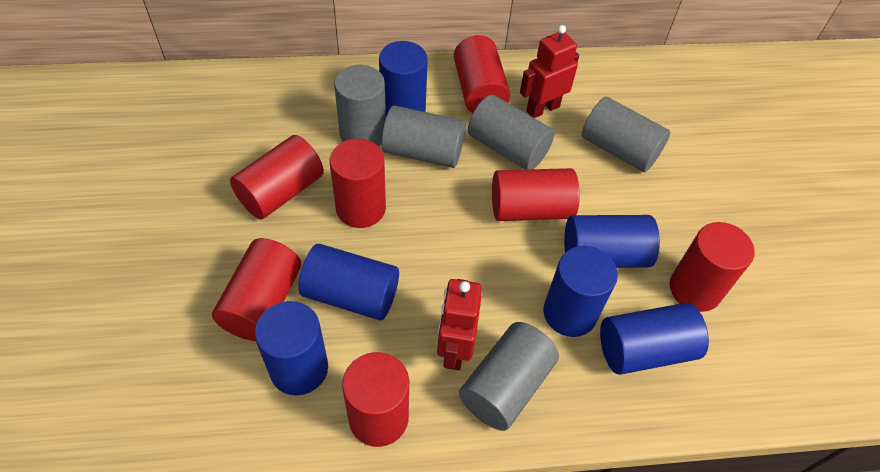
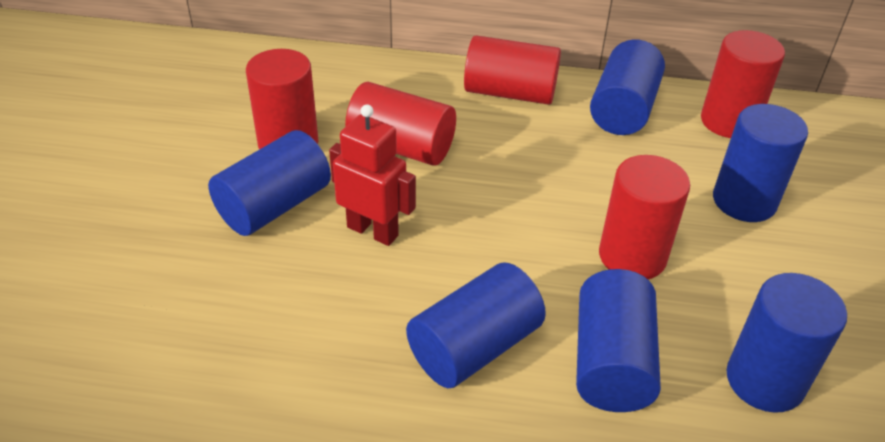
grey cylinder: [334,65,386,146] [382,105,466,168] [459,322,559,431] [468,95,555,170] [582,97,670,172] = 5 -> none = 0
red cylinder: [212,238,301,341] [230,135,324,219] [330,139,386,228] [342,352,409,447] [454,35,510,113] [492,168,580,221] [670,222,755,312] = 7 -> [246,49,319,149] [345,82,456,166] [464,35,561,105] [599,155,690,279] [701,30,785,138] = 5
red robot: [437,279,482,370] [520,25,579,118] = 2 -> [329,104,416,246] = 1

